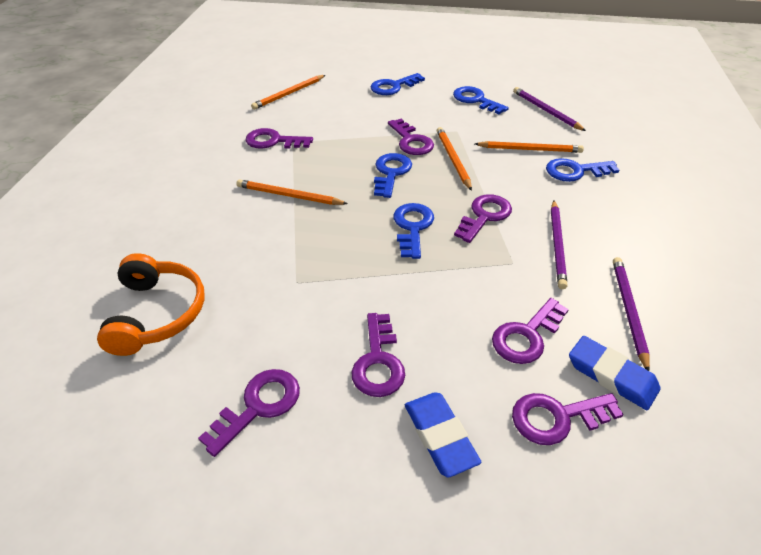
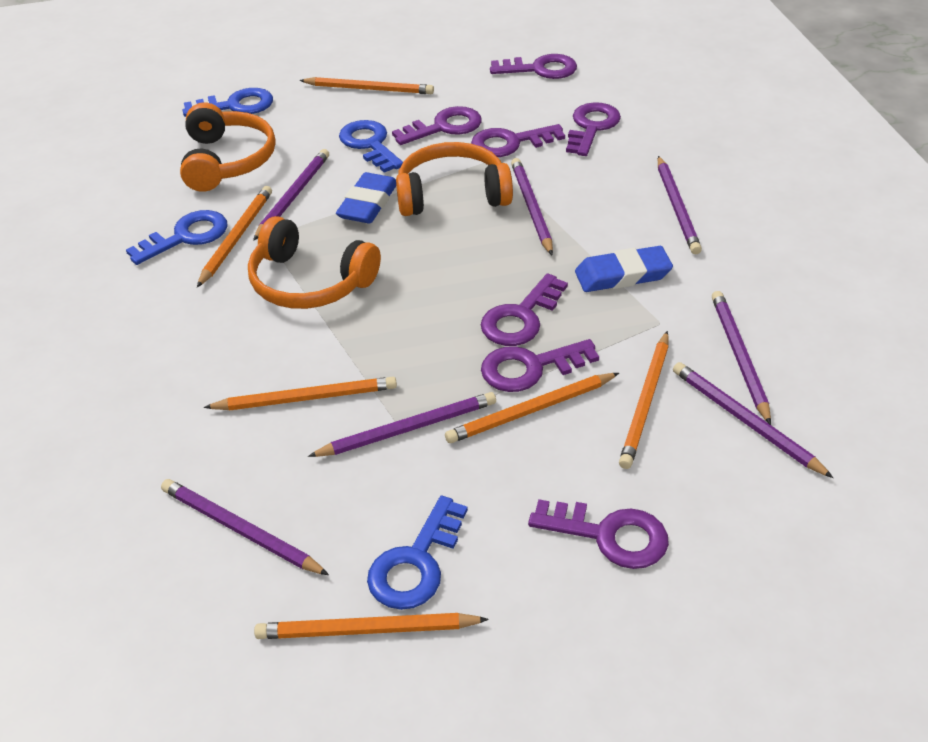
blue key: [371,73,425,95] [374,153,412,198] [393,203,434,259] [453,86,509,114] [546,158,619,182] = 5 -> [126,210,228,265] [183,88,273,117] [339,120,403,173] [367,496,468,610] = 4
orange headphones: [97,253,205,356] = 1 -> [180,102,276,192] [248,216,381,309] [396,142,513,216] = 3
orange pencil: [236,179,348,205] [251,75,325,110] [437,127,472,191] [475,141,584,153] = 4 -> [197,186,272,287] [203,377,397,411] [254,613,489,639] [299,77,434,94] [445,373,619,443] [619,331,668,469] = 6
purple pencil: [513,87,586,131] [551,200,567,289] [613,257,650,371] = 3 -> [161,479,329,575] [253,149,329,241] [308,392,496,457] [511,158,553,255] [658,156,702,254] [673,362,833,478] [712,291,771,425] = 7

